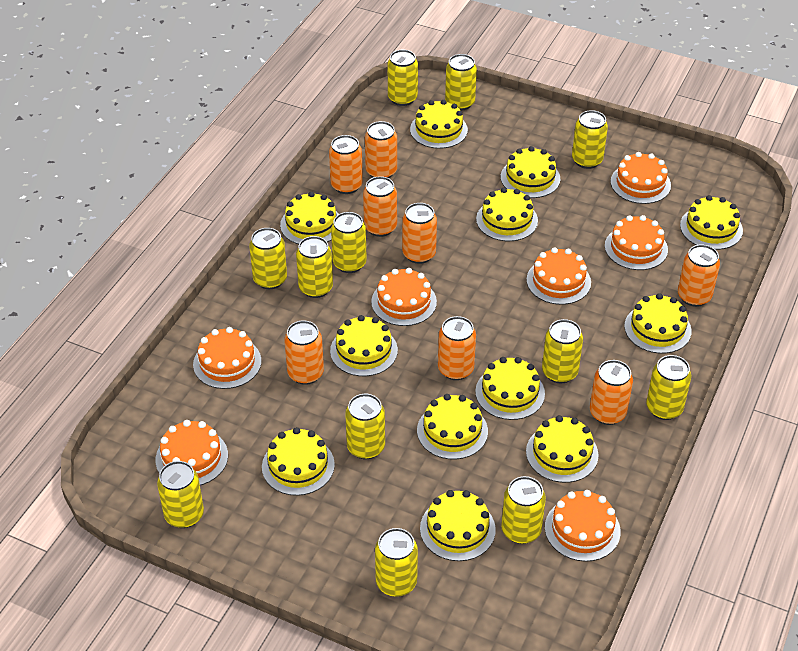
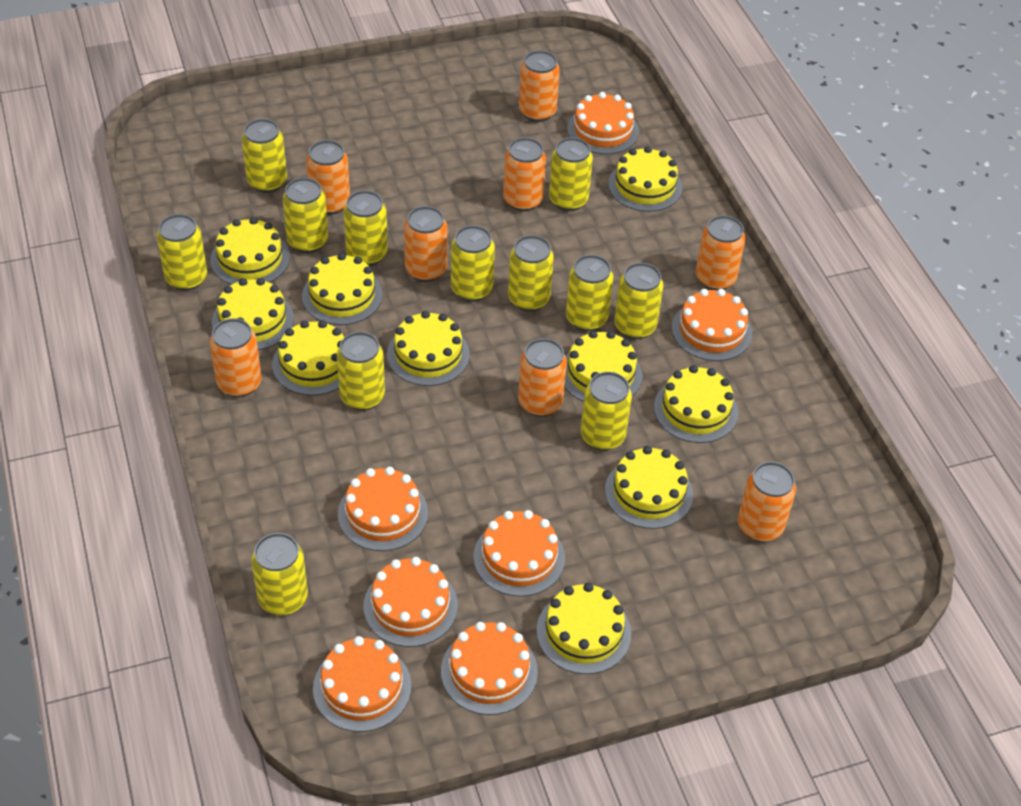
yellow cake: [262,427,335,496] [280,192,339,244] [330,315,398,376] [410,100,468,149] [417,394,488,460] [420,490,496,561] [475,357,545,420] [476,187,538,241] [501,146,560,198] [526,415,598,483] [624,293,692,354] [680,195,743,250] = 12 -> [210,217,290,285] [212,278,294,350] [272,320,344,396] [302,253,382,325] [387,311,470,386] [536,583,631,674] [565,331,642,402] [605,446,693,529] [608,146,682,212] [654,365,738,443] = 10

